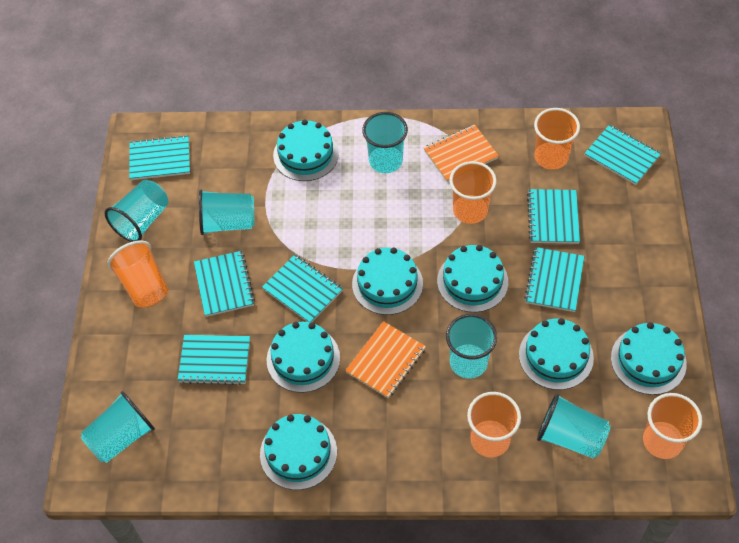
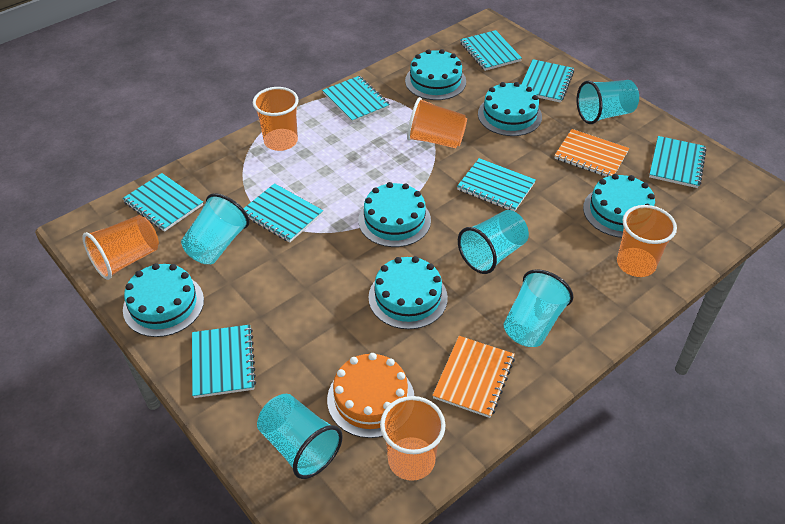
orange cake: none = 0 -> [327,353,414,438] = 1
turquoise cake: [260,414,337,490] [266,322,340,393] [273,120,339,181] [352,247,423,315] [437,245,508,312] [519,318,594,390] [611,322,687,395] = 7 -> [123,263,204,337] [358,182,431,247] [369,256,448,329] [405,49,466,100] [478,82,542,136] [583,174,655,238] = 6
turquoise cup: [80,391,155,463] [105,180,169,242] [199,190,255,235] [362,112,408,173] [446,314,497,379] [537,393,610,459] = 6 -> [181,193,250,264] [257,394,343,479] [458,210,529,274] [503,269,573,347] [577,80,639,124] = 5
turquoise notebook: [129,135,190,180] [178,335,250,385] [194,251,255,317] [262,254,343,323] [524,247,584,312] [527,189,580,244] [584,124,661,185] = 7 -> [122,173,203,232] [192,325,256,398] [243,183,323,242] [322,76,390,123] [457,158,536,211] [460,30,522,71] [521,59,574,103] [649,136,707,188] = 8

